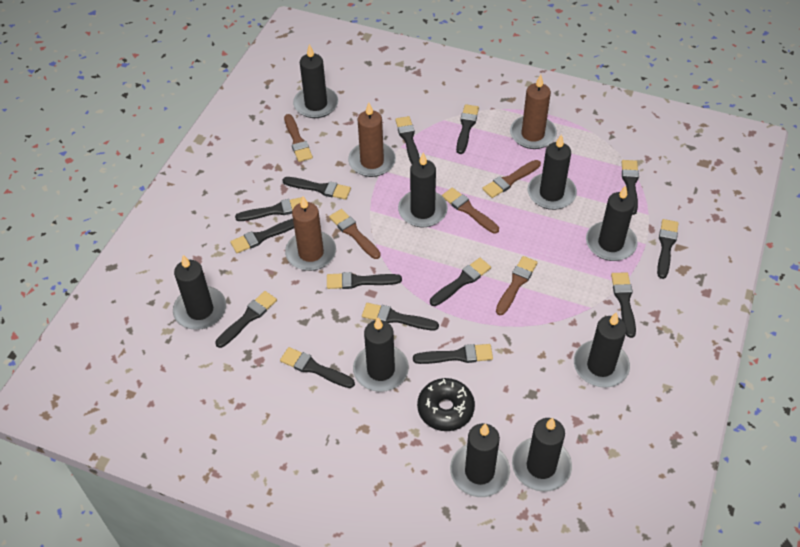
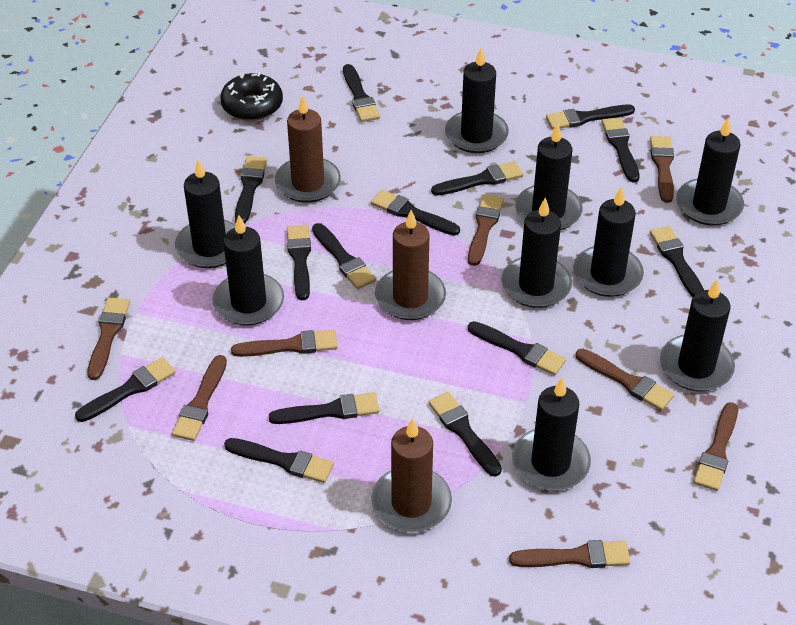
brown brush: [284,114,313,162] [329,209,381,259] [442,188,499,234] [482,160,541,198] [496,256,538,315] = 5 -> [87,298,130,380] [172,355,227,441] [231,330,338,357] [468,194,504,266] [509,540,630,568] [576,348,674,411] [650,136,674,203] [693,402,738,491] = 8

